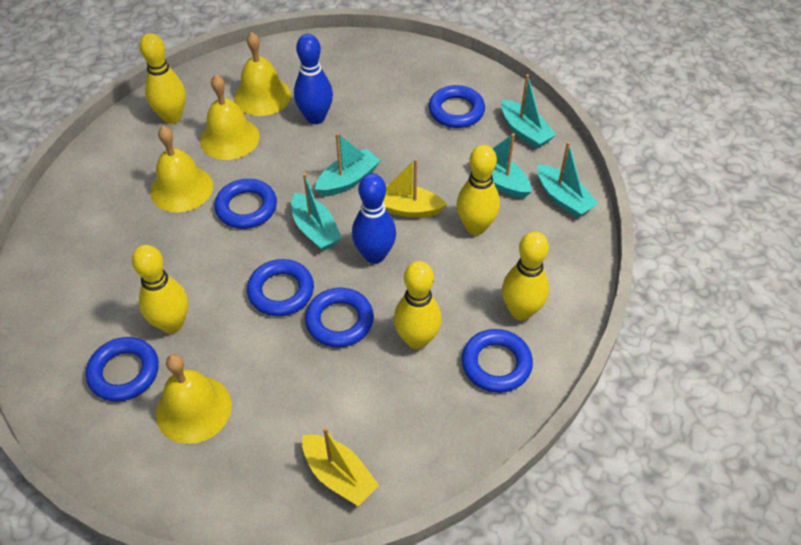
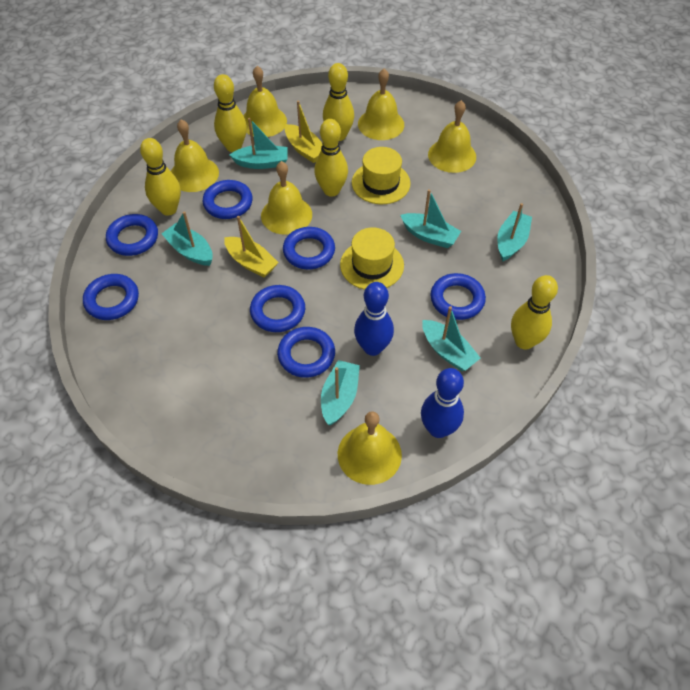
blue ring: [86,337,159,402] [214,179,277,229] [247,259,314,316] [305,288,374,347] [429,85,485,128] [462,329,533,393] = 6 -> [83,274,139,320] [106,214,158,256] [203,180,253,219] [250,285,305,332] [277,327,335,378] [283,227,335,270] [430,273,486,320] = 7
turquoise boat: [291,173,342,251] [315,133,380,196] [469,133,532,199] [501,74,556,149] [537,142,599,218] = 5 -> [162,211,213,266] [229,118,288,169] [321,360,360,425] [400,189,461,248] [422,306,480,371] [497,203,532,261] = 6
yellow bell: [150,126,213,213] [156,354,232,444] [200,75,260,160] [234,32,291,116] = 4 -> [171,119,219,192] [243,66,287,137] [261,161,312,235] [338,411,402,485] [358,69,404,140] [428,100,476,173] = 6
yellow hat: none = 0 -> [340,227,404,290] [352,147,410,204] = 2

